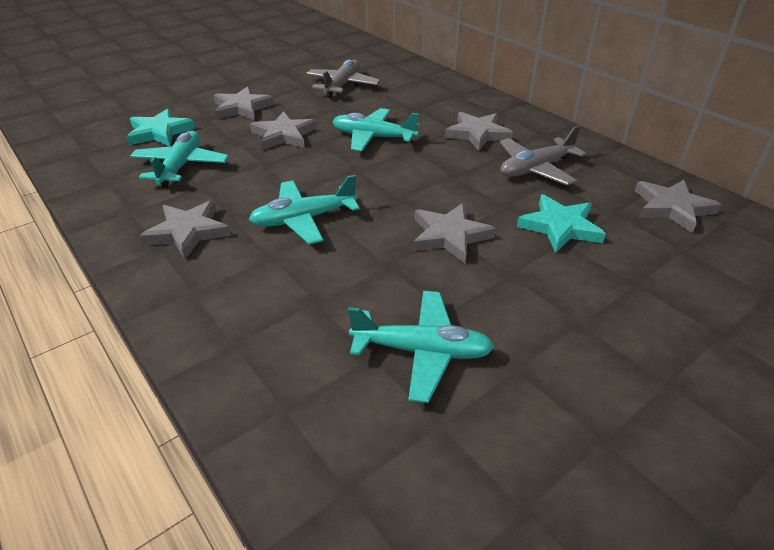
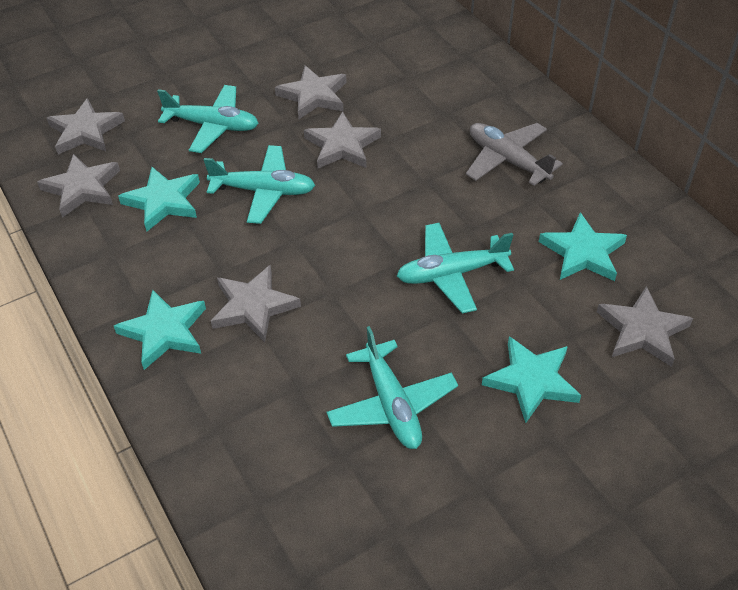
grey plane: [306,60,381,98] [500,125,587,186] = 2 -> [466,123,563,186] = 1
turquoise star: [126,109,195,146] [517,194,606,253] = 2 -> [114,290,206,370] [118,167,200,232] [482,336,581,423] [539,212,627,281] = 4

